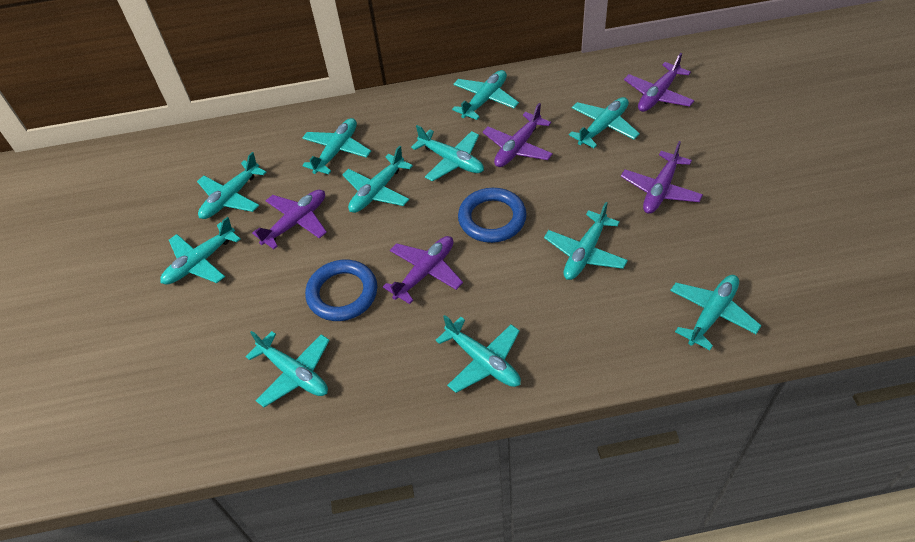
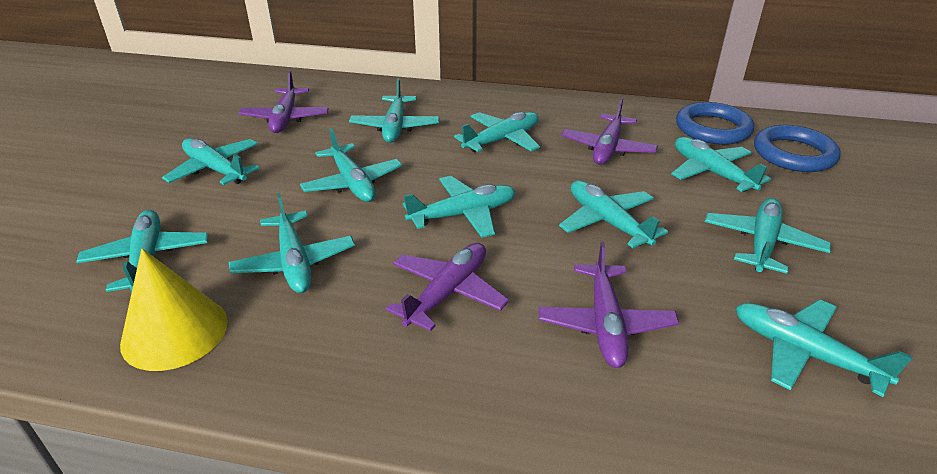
purple plane: [252,190,327,249] [383,236,463,304] [483,103,553,167] [621,141,703,214] [624,53,694,112] = 5 -> [238,71,329,133] [386,243,509,331] [539,242,679,368] [561,98,658,165] = 4
yellow cone: none = 0 -> [120,248,228,371] = 1

